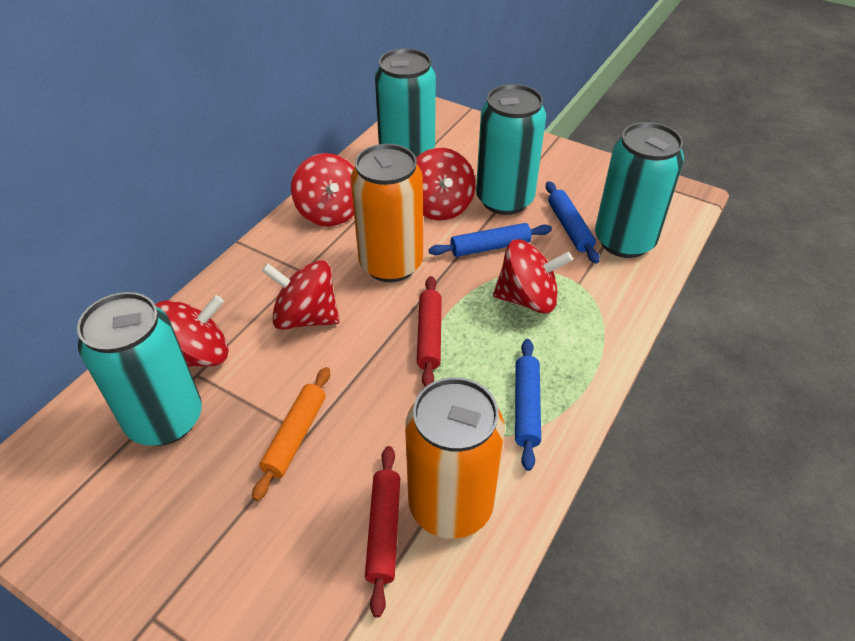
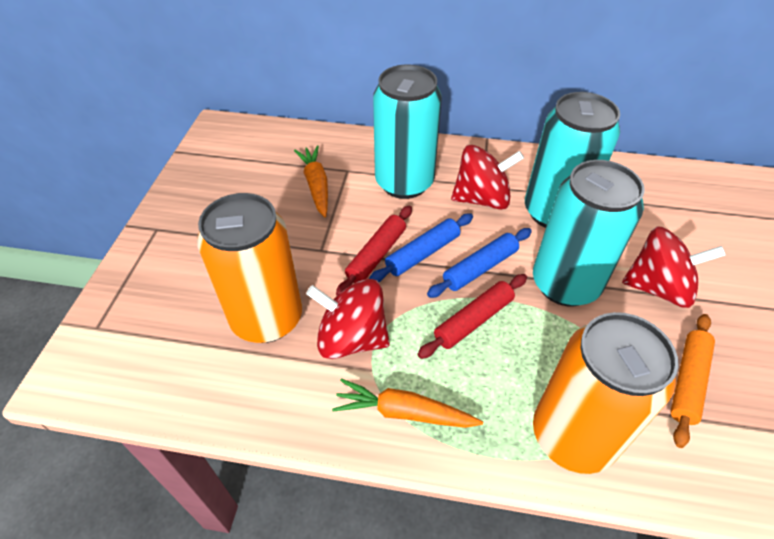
blue rolling pin: [429,223,552,257] [515,339,541,471] [546,181,600,264] = 3 -> [369,214,473,282] [427,228,532,298] = 2
orange carrot: none = 0 -> [294,146,328,218] [332,379,483,428] = 2
red spinning top: [155,295,229,367] [262,260,340,330] [291,153,354,227] [416,148,476,221] [493,239,573,313] = 5 -> [306,279,390,359] [451,145,524,210] [622,226,726,308] = 3
turquoise can: [77,292,202,446] [375,48,436,157] [476,84,546,215] [595,122,684,258] = 4 -> [373,65,442,199] [525,92,620,228] [533,160,645,307] = 3

